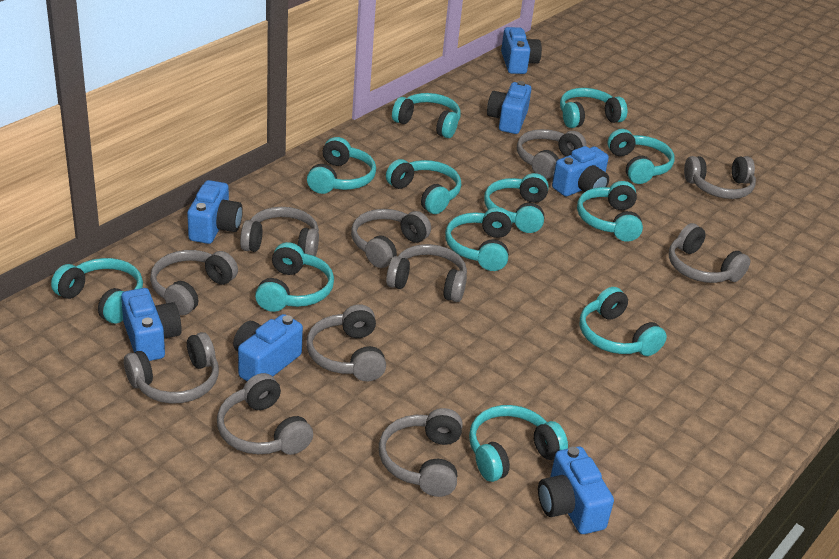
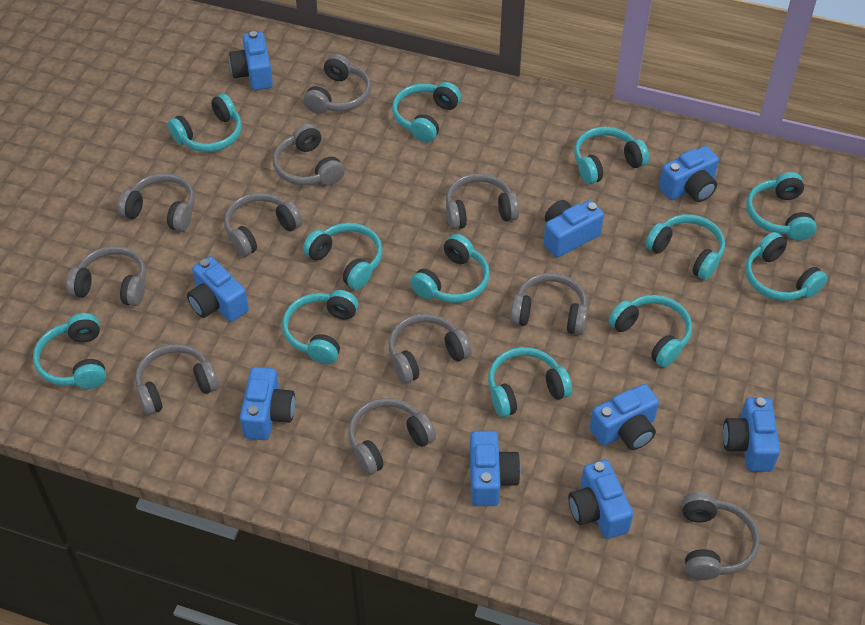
blue camera: [121,288,182,361] [187,180,243,244] [233,314,303,381] [487,81,531,134] [501,27,542,74] [538,446,614,534] [552,146,609,196] = 7 -> [187,256,249,322] [229,31,273,90] [240,367,295,440] [470,431,521,506] [544,200,604,258] [568,460,633,539] [590,384,659,450] [659,146,719,202] [723,397,780,472] = 9

